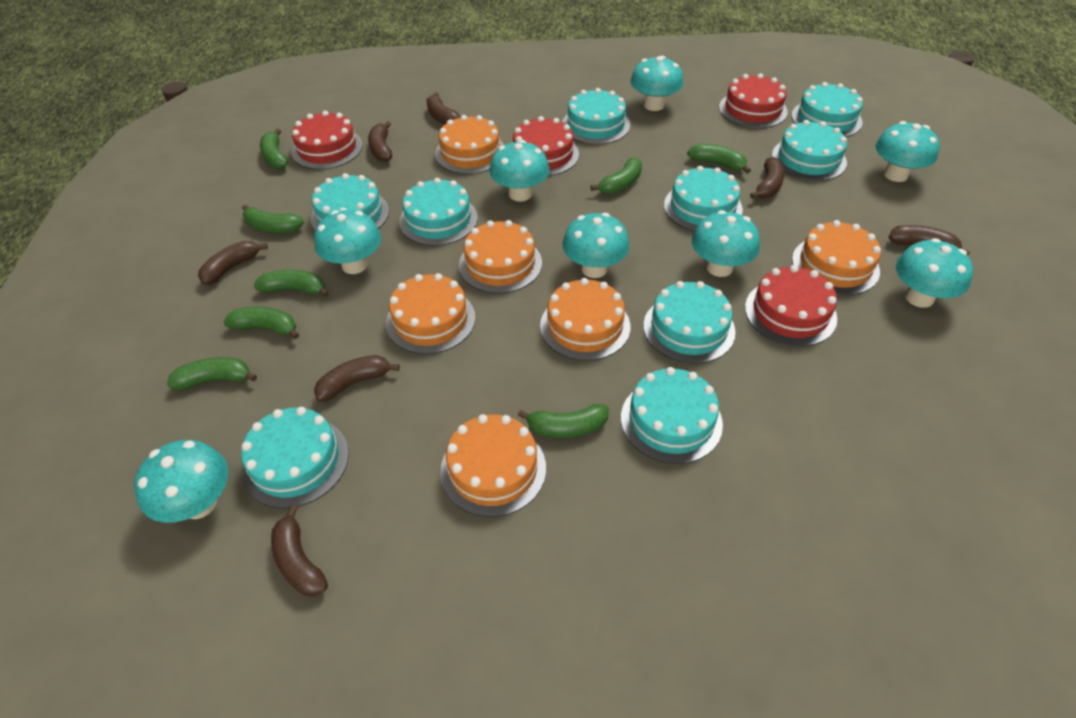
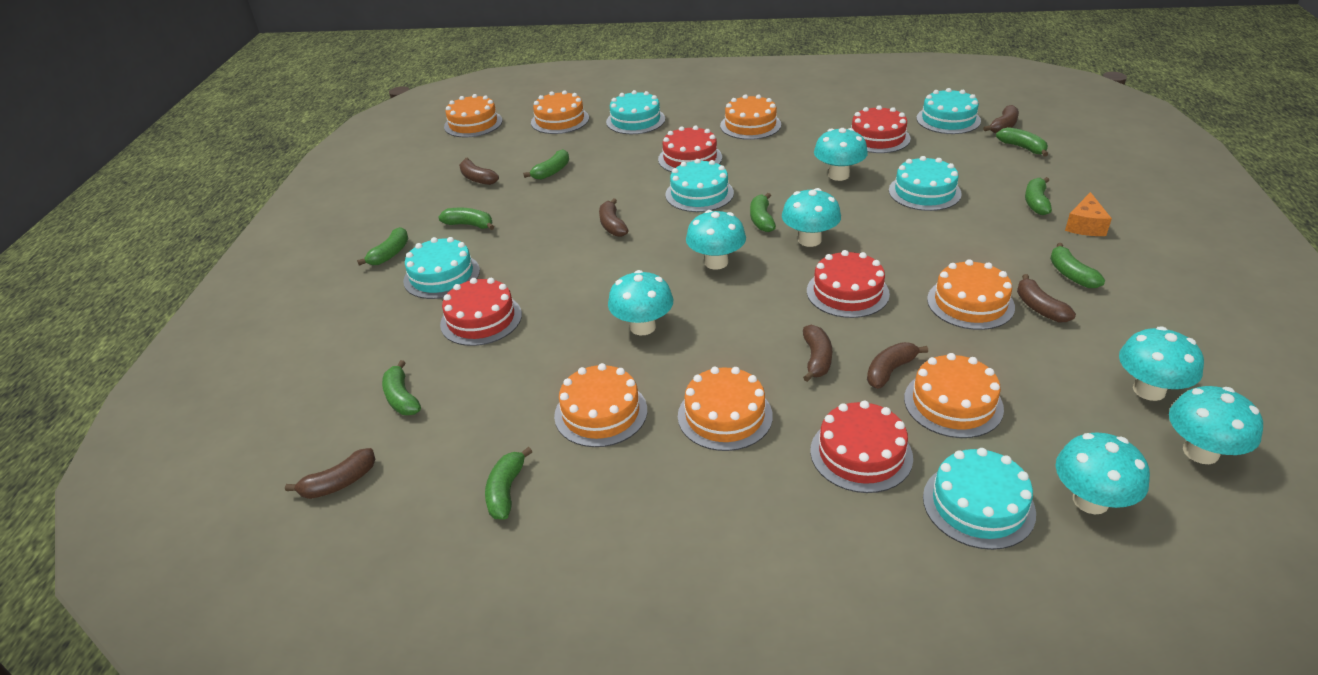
green banana: [167,357,257,390] [223,307,299,339] [242,205,304,233] [254,270,329,297] [260,129,288,169] [518,404,609,438] [590,157,642,194] [687,144,751,174] = 8 -> [357,227,408,265] [382,360,421,415] [438,208,494,230] [485,447,532,520] [523,149,569,180] [750,193,776,232] [996,127,1048,157] [1025,177,1052,215] [1050,243,1105,288] = 9
orange cake: [386,273,475,354] [435,115,504,174] [440,414,546,517] [459,220,542,293] [540,278,630,361] [792,220,881,295] = 6 -> [444,94,502,138] [531,90,589,134] [554,363,647,447] [678,367,773,451] [720,94,781,140] [904,353,1004,438] [927,259,1015,330] = 7
orange cheese: none = 0 -> [1065,192,1112,236] = 1
red cake: [291,111,363,170] [513,116,579,176] [719,73,788,128] [745,265,837,347] = 4 -> [440,278,522,346] [658,126,722,172] [807,250,890,318] [810,401,913,493] [851,105,911,153] = 5
turquoise cake: [241,407,349,508] [311,173,389,230] [399,178,478,246] [562,88,630,145] [621,367,723,464] [643,281,736,364] [664,166,743,231] [772,120,847,181] [791,82,863,137] = 9 -> [403,237,480,299] [606,90,665,134] [665,159,734,212] [889,156,962,211] [917,88,981,134] [923,448,1036,550] = 6
turquoise mushroom: [134,440,228,523] [314,210,381,274] [490,140,549,202] [563,213,630,278] [631,56,683,111] [692,210,760,277] [875,121,940,182] [896,238,973,308] = 8 -> [608,270,673,335] [686,210,746,270] [782,188,841,247] [814,128,868,181] [1056,432,1150,514] [1119,326,1204,401] [1169,386,1263,464] = 7

